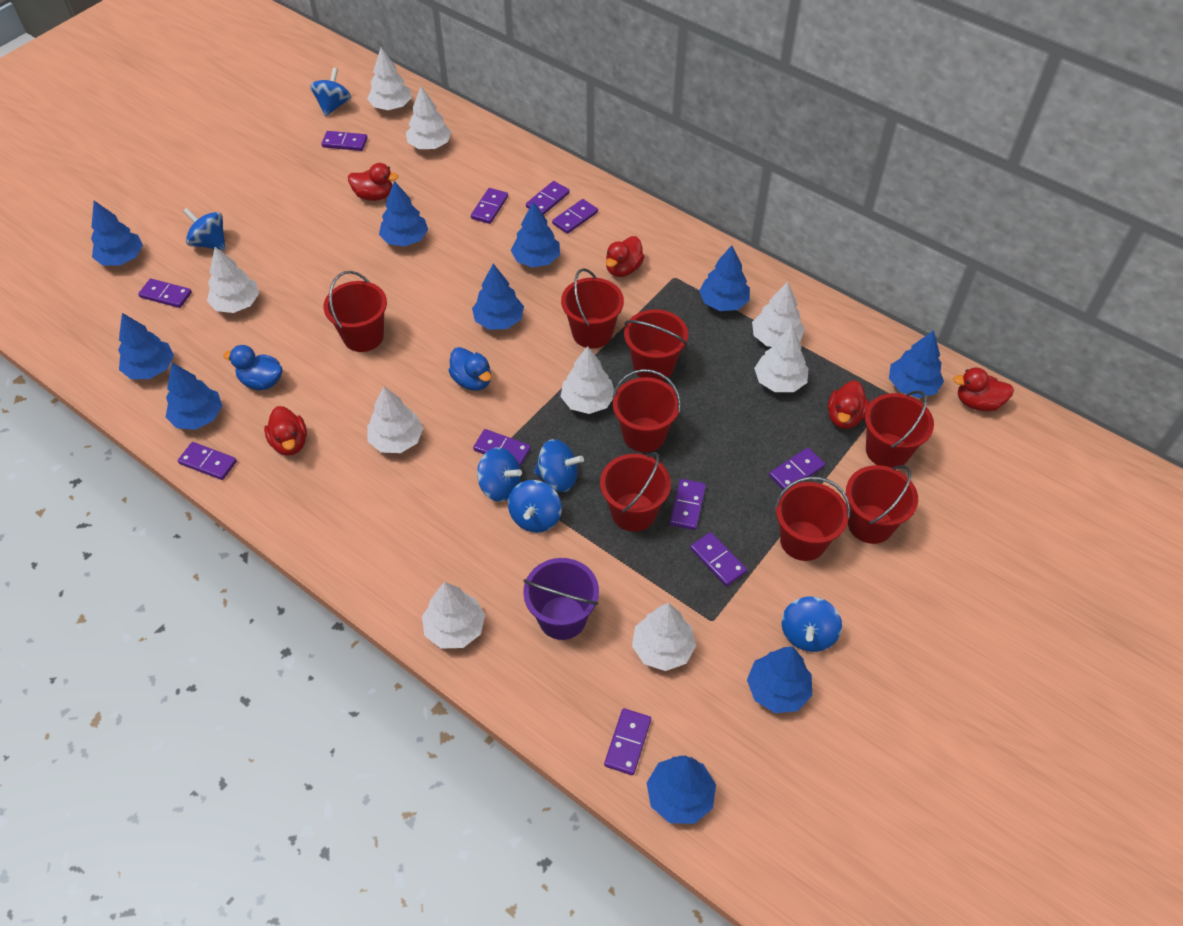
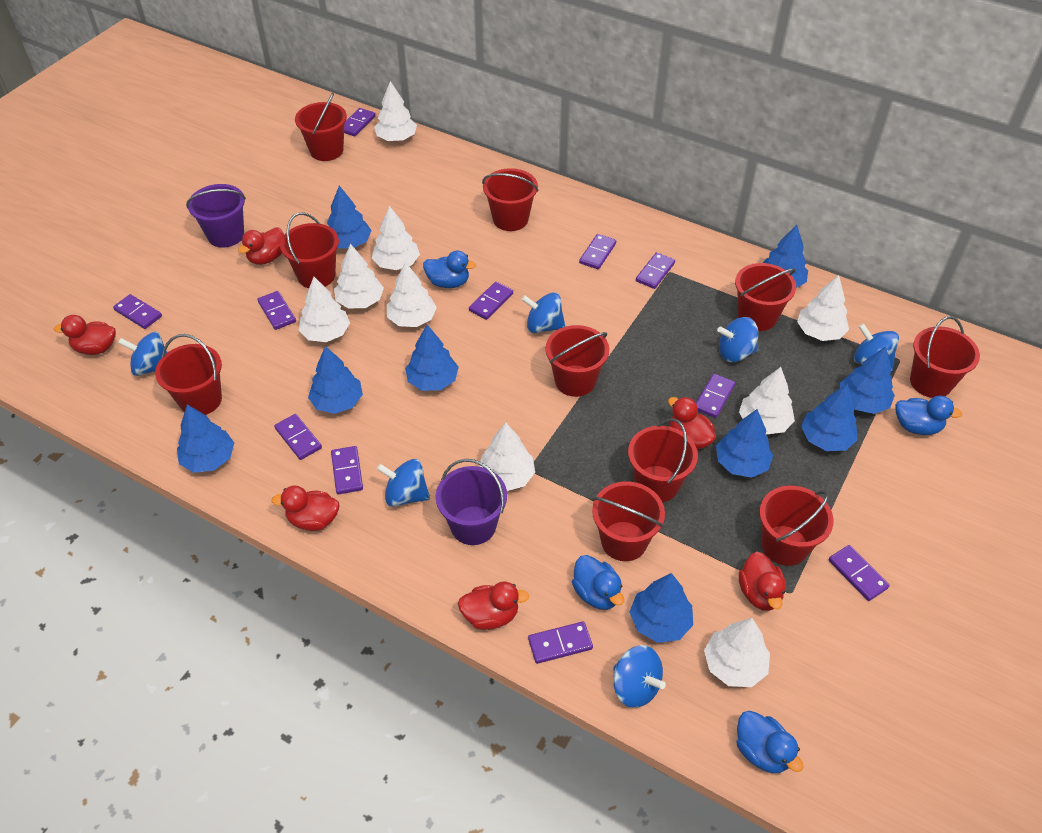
blue duck: [223,345,283,390] [448,347,491,391] = 2 -> [423,251,476,288] [572,555,624,610] [736,711,803,773] [895,395,962,435] = 4
blue tree: [91,201,143,265] [118,313,174,379] [166,363,222,430] [379,181,428,247] [472,264,524,330] [511,202,560,267] [647,755,716,824] [699,245,750,311] [747,646,812,713] [889,330,944,398] = 10 -> [177,405,234,473] [308,346,363,414] [327,186,372,248] [405,325,459,391] [630,573,693,643] [716,409,773,478] [763,225,808,288] [801,384,858,451] [840,346,895,414] = 9
purple bucket: [523,558,599,640] = 1 -> [186,184,246,248] [436,459,507,545] = 2
red bucket: [323,271,387,352] [561,268,624,348] [600,452,671,532] [613,369,681,452] [624,309,688,381] [774,477,850,561] [846,465,918,544] [865,390,934,468] = 8 -> [155,334,222,415] [280,213,339,288] [295,93,347,161] [482,168,538,231] [546,325,609,397] [592,481,665,561] [628,418,698,502] [735,263,796,331] [759,486,834,566] [910,316,980,398] = 10
red duck: [264,406,307,456] [348,163,398,201] [606,236,645,277] [828,381,869,429] [953,368,1014,411] = 5 -> [54,315,116,355] [238,227,284,265] [271,485,339,531] [458,581,529,630] [668,397,716,450] [739,552,786,611] = 6

